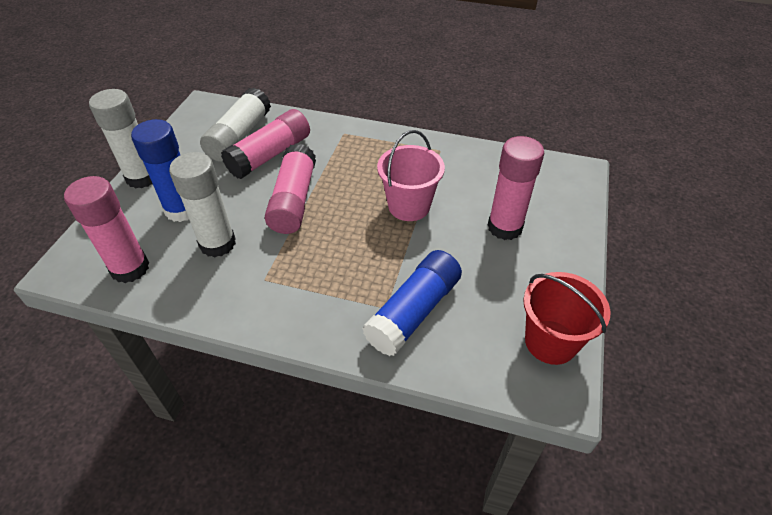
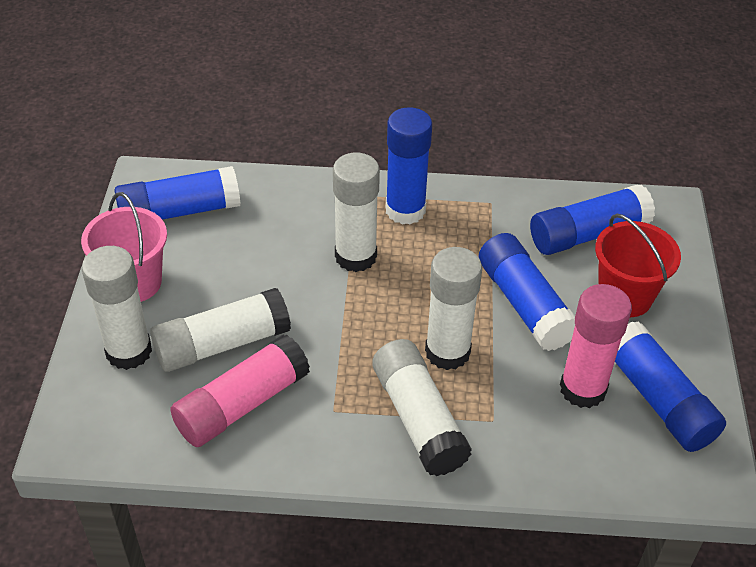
blue glue stick: [131,119,189,222] [362,250,462,356] = 2 -> [114,166,240,220] [386,107,432,225] [479,233,575,351] [530,184,655,255] [614,321,726,452] = 5
pink glue stick: [64,176,149,283] [221,109,310,179] [265,144,316,234] [488,136,544,240] = 4 -> [170,335,310,447] [560,284,632,408] = 2
white glue stick: [89,89,152,189] [169,152,236,258] [200,87,271,162] = 3 -> [81,246,152,370] [150,288,291,372] [333,153,380,272] [372,339,472,476] [425,247,482,370] = 5

